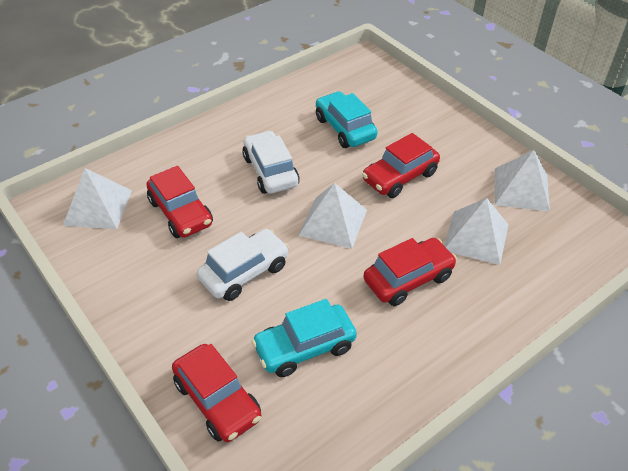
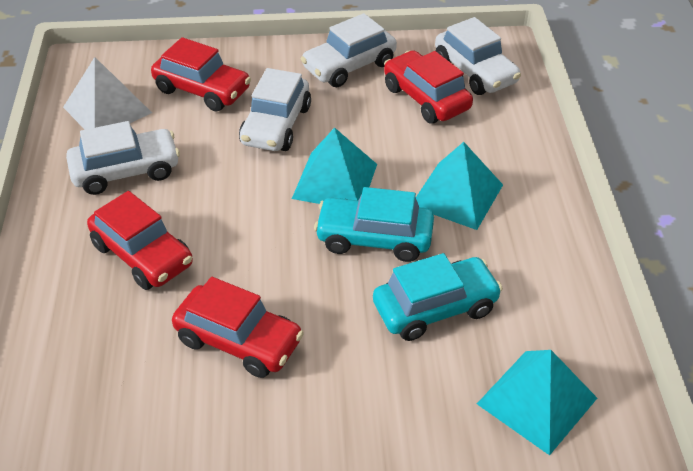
turquoise pyramid: none = 0 -> [292,127,377,204] [416,142,503,230] [477,350,597,455] = 3
white car: [197,229,289,301] [243,130,299,194] = 2 -> [66,121,180,195] [239,68,311,151] [301,13,397,87] [435,17,521,95] = 4
white pyramid: [63,168,132,229] [298,183,367,249] [444,198,509,265] [495,150,550,212] = 4 -> [63,57,152,130] = 1

